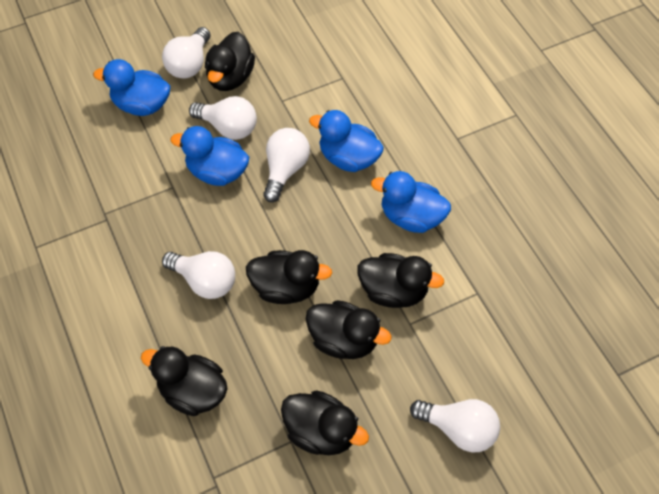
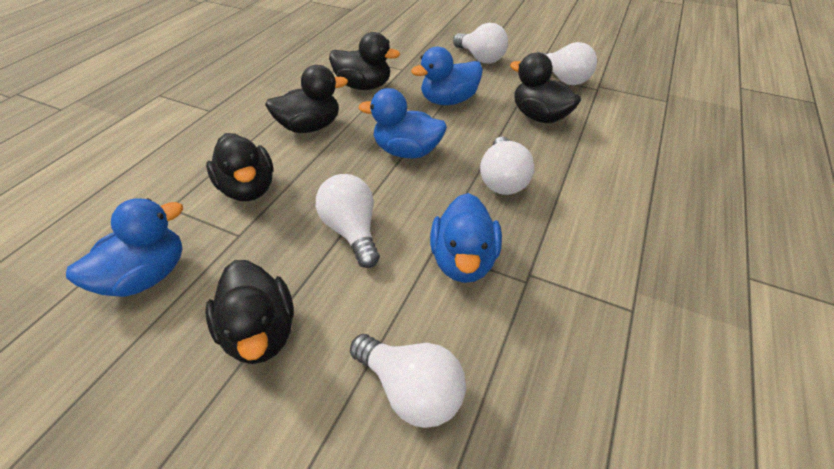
black duck: [141,346,228,416] [205,32,255,91] [246,250,332,304] [281,390,369,455] [306,300,392,359] [357,253,444,308] = 6 -> [205,260,294,364] [206,133,273,201] [265,65,348,133] [329,32,400,90] [510,53,581,123] = 5

